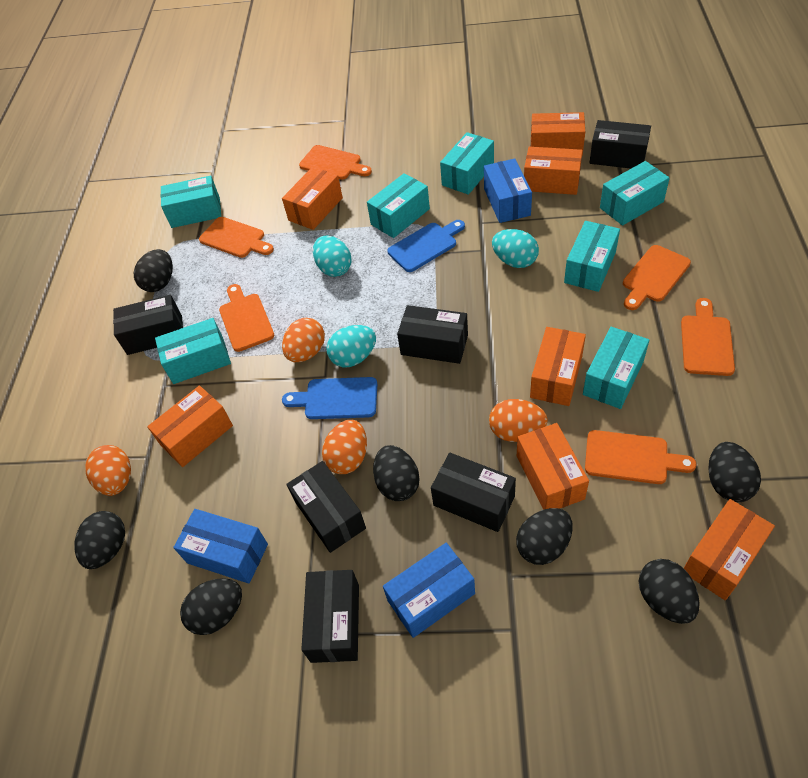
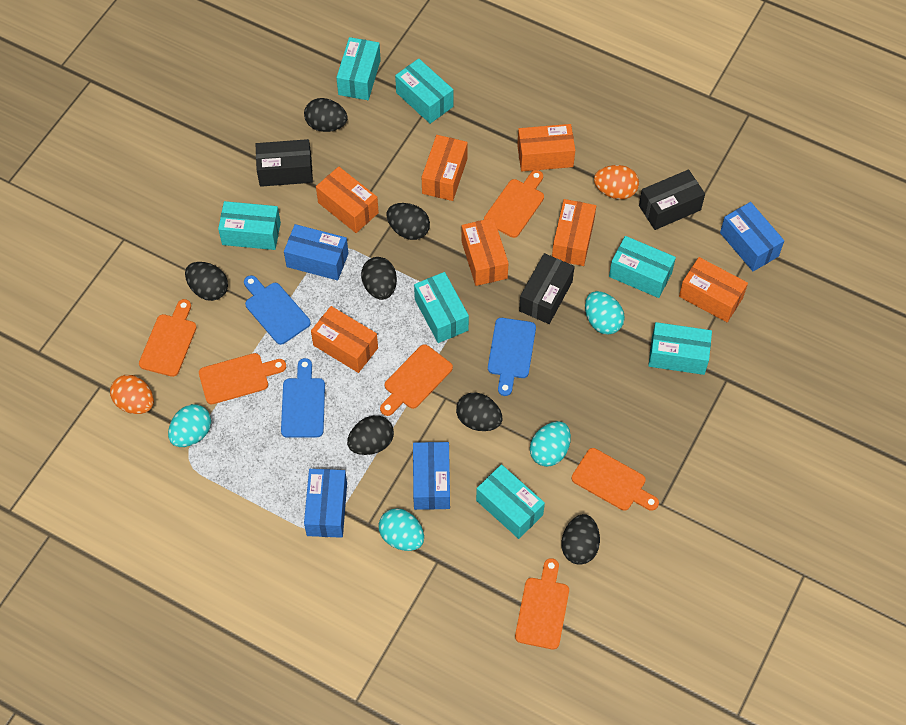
black box: [113,295,183,355] [286,461,366,553] [301,570,359,663] [397,305,468,364] [431,452,516,532] [589,120,651,168] = 6 -> [256,139,313,187] [519,253,575,324] [639,169,705,230] = 3
blue box: [173,509,268,584] [383,543,475,638] [484,159,532,223] = 3 -> [284,224,349,280] [304,469,347,538] [413,442,450,510] [720,202,784,271] = 4
blue cutting board: [282,377,377,419] [387,220,465,272] = 2 -> [244,275,311,345] [281,358,325,438] [488,318,536,396] = 3
orange egg: [85,445,131,496] [282,318,325,362] [322,420,367,474] [489,399,548,442] = 4 -> [110,375,154,414] [594,165,639,199] = 2
turquoise egg: [313,235,351,277] [327,325,376,367] [492,229,539,268] = 3 -> [168,404,211,447] [378,508,424,551] [530,421,571,467] [585,291,625,335] = 4

